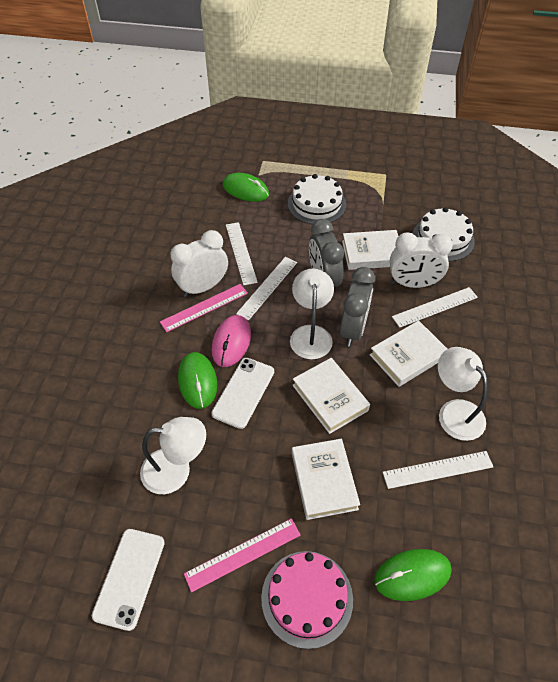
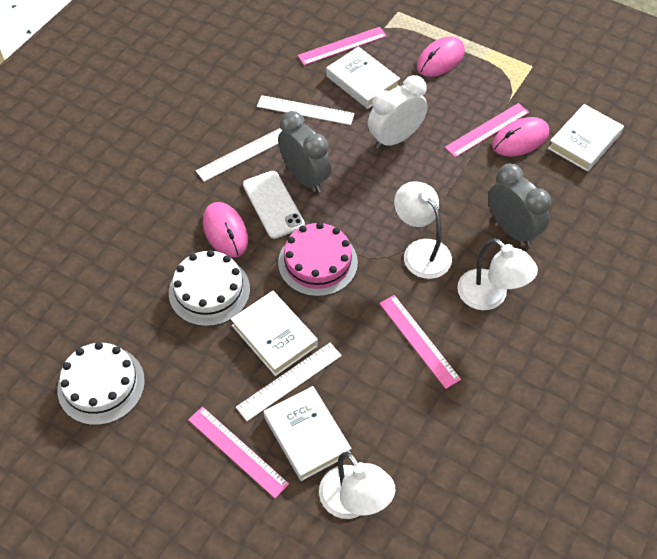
green mouse: [178,352,217,409] [223,173,269,202] [374,549,452,601] = 3 -> none = 0
pink mouse: [212,315,251,367] = 1 -> [203,202,248,258] [417,36,465,77] [492,117,549,157] = 3
pink ruler: [160,284,248,332] [184,518,301,592] = 2 -> [188,406,289,498] [298,27,387,65] [379,295,461,389] [445,103,529,157] = 4
white clock: [171,230,228,297] [390,232,453,288] = 2 -> [368,75,428,149] = 1
white phone: [92,529,165,631] [211,358,274,429] = 2 -> [243,171,305,239] = 1
white ruler: [226,222,258,285] [236,257,297,320] [383,451,493,489] [392,287,478,328] = 4 -> [196,128,282,182] [236,343,342,421] [257,95,355,125] = 3

